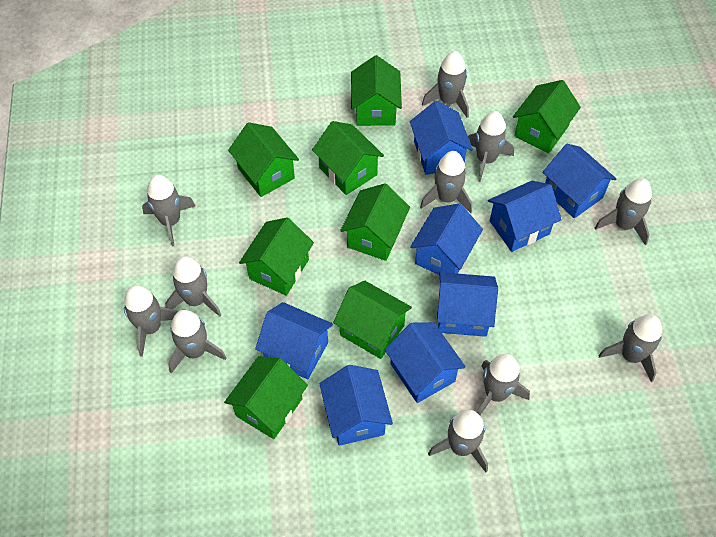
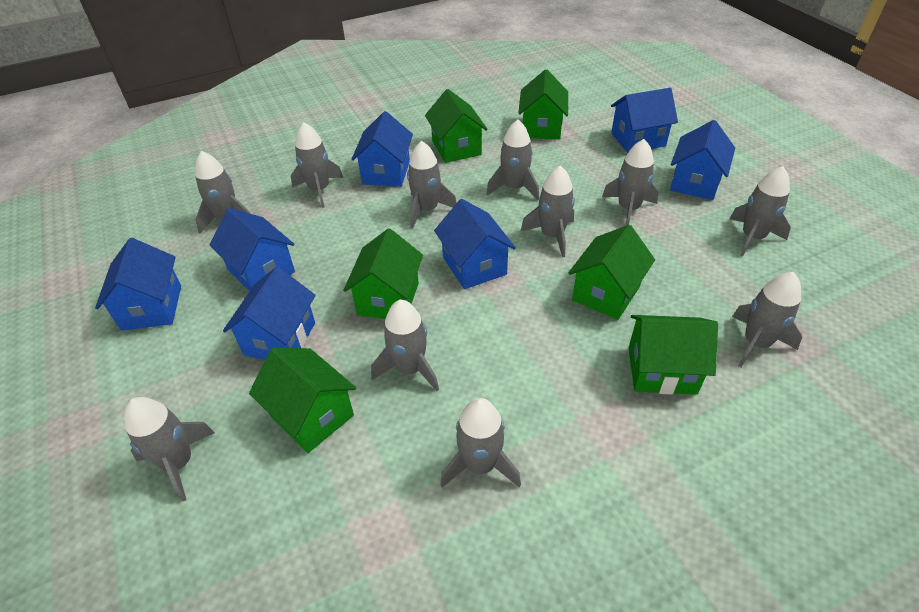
blue house: [255,302,333,379] [319,365,393,446] [385,322,466,403] [410,101,473,175] [410,203,483,275] [437,272,498,337] [488,181,562,252] [542,144,616,218] = 8 -> [95,238,181,331] [210,208,295,291] [223,267,316,360] [351,111,413,187] [434,199,516,289] [611,88,678,153] [670,120,735,200] = 7
green house: [224,356,308,439] [228,122,299,197] [239,218,314,296] [312,121,384,195] [333,281,412,359] [340,184,410,261] [351,55,402,126] [513,80,581,153] = 8 -> [249,347,356,453] [343,228,423,319] [425,89,488,163] [518,69,568,139] [568,225,655,320] [628,315,718,395] = 6

